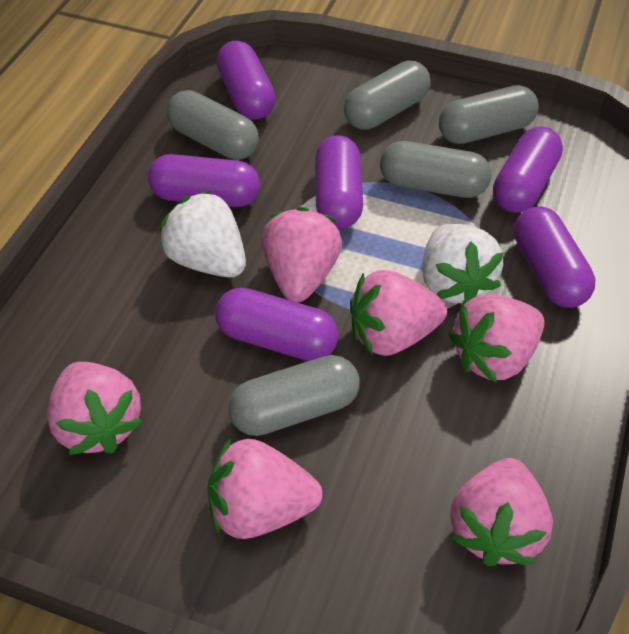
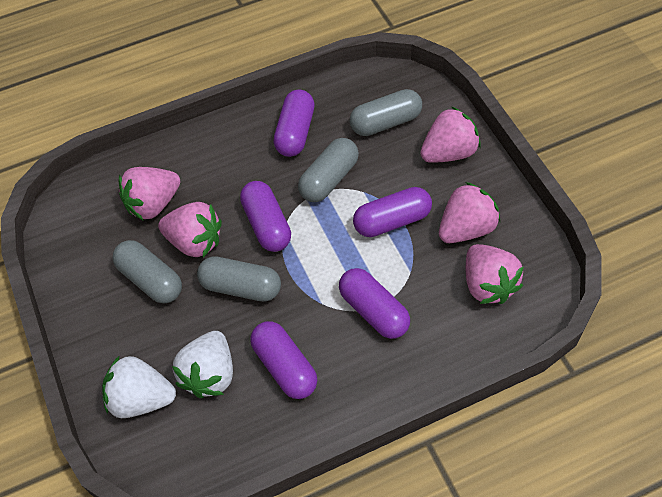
grey capsule: [167,90,259,160] [228,355,360,436] [344,61,430,130] [380,141,492,198] [439,85,539,144] = 5 -> [112,240,182,304] [197,256,281,302] [298,138,359,202] [350,89,422,136] = 4
pink strawberry: [47,362,143,455] [207,438,323,539] [262,207,342,302] [350,270,447,356] [448,295,544,383] [450,458,553,566] = 6 -> [119,167,180,221] [158,202,222,257] [420,106,481,163] [439,182,500,243] [466,244,524,304] = 5
purple capsule: [148,154,260,207] [215,288,339,361] [217,41,276,120] [315,135,363,229] [493,126,563,213] [514,206,595,308] = 6 -> [240,181,291,252] [250,321,317,399] [273,90,315,157] [339,268,410,339] [353,187,432,237] = 5

